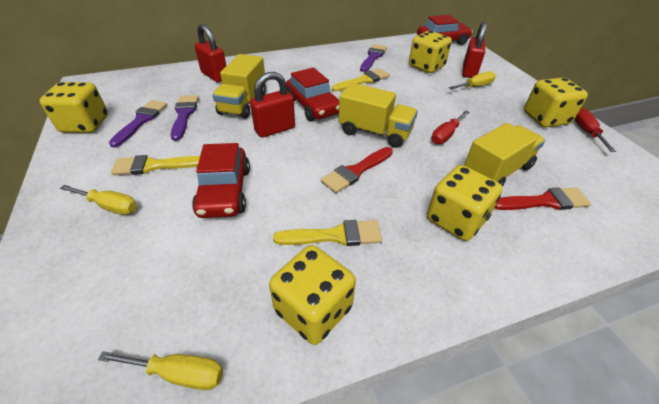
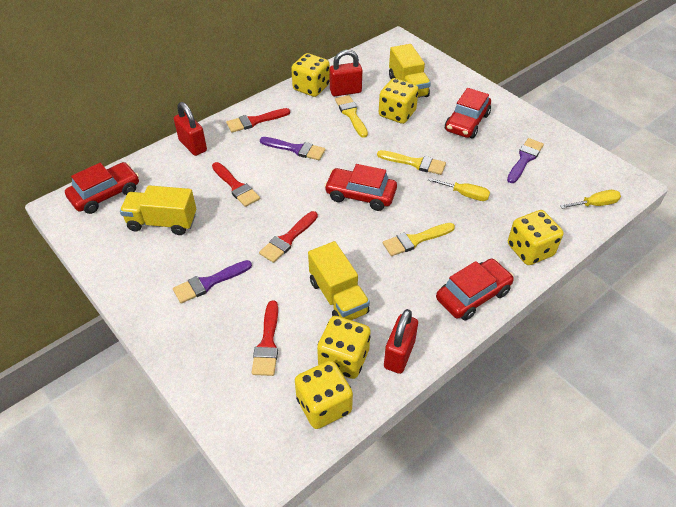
red brush: [321,147,393,193] [494,187,591,210] = 2 -> [212,162,260,207] [226,108,290,133] [251,300,278,376] [259,211,318,263] = 4
red car: [192,143,250,218] [286,67,339,121] [417,15,473,45] = 3 -> [65,162,139,214] [324,164,397,211] [436,258,514,321] [445,88,491,138] = 4
red screwdriver: [431,110,469,144] [574,108,616,152] = 2 -> none = 0
yellow screwdriver: [60,185,137,215] [98,351,223,390] [448,71,496,90] = 3 -> [428,178,490,201] [560,190,621,209] = 2

